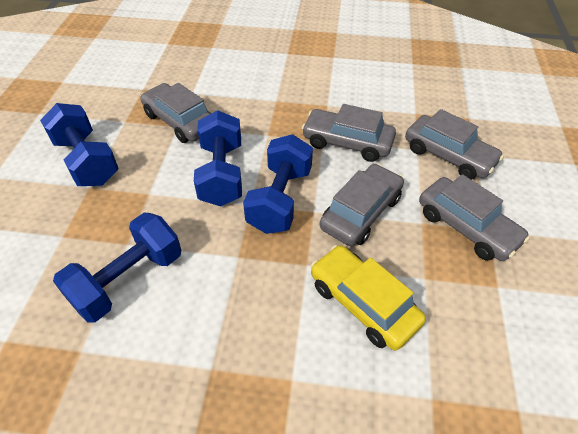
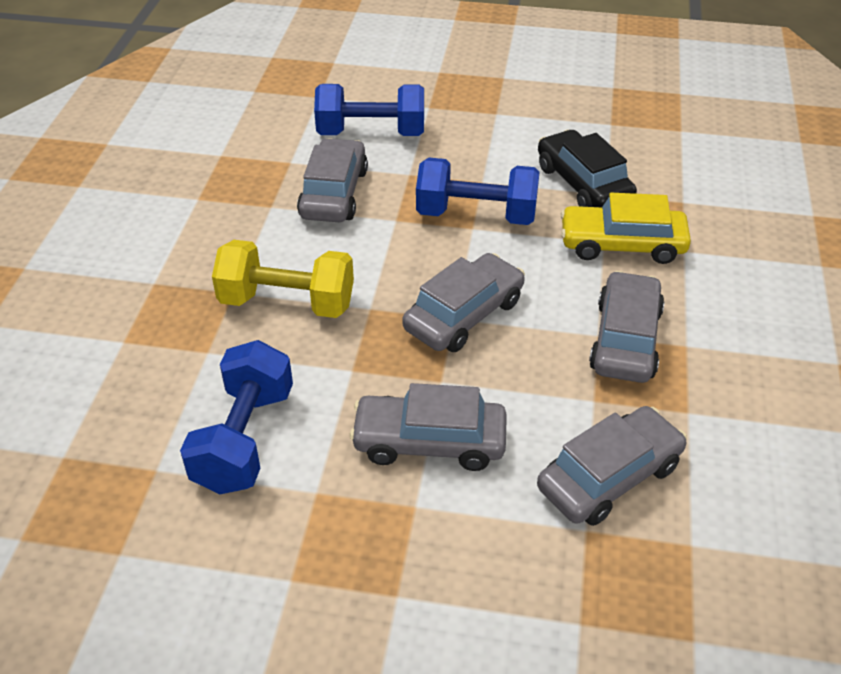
black car: none = 0 -> [538,130,637,207] = 1
blue dumbbell: [40,103,119,186] [53,212,181,322] [194,110,242,206] [243,134,313,234] = 4 -> [180,340,293,494] [314,84,424,136] [416,158,540,225] = 3
yellow dumbbell: none = 0 -> [212,240,354,318] = 1

